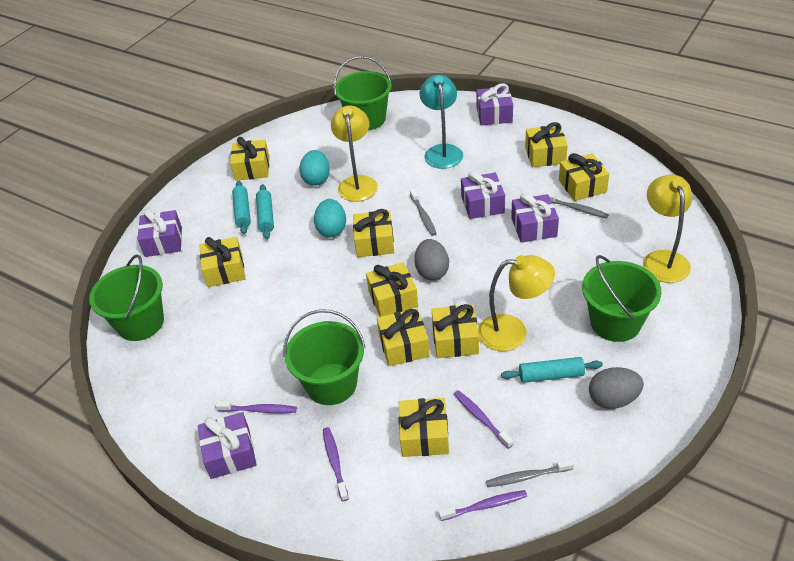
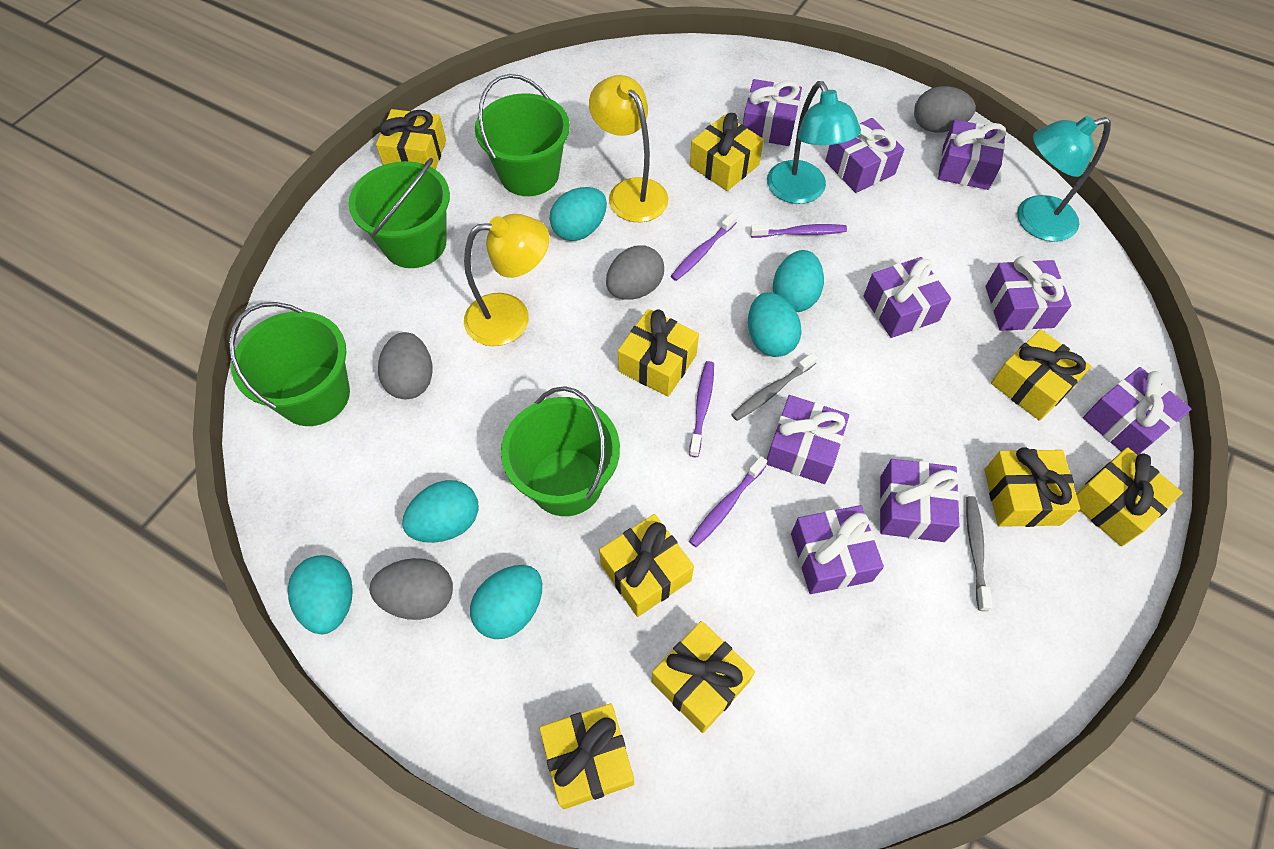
grey egg: [414,239,449,281] [589,367,644,409] = 2 -> [370,558,453,620] [378,332,432,399] [606,245,664,300] [914,86,976,132] = 4
grey toothbrush: [410,189,437,236] [486,459,574,487] [544,192,609,218] = 3 -> [731,353,818,421] [966,496,993,611] = 2
purple gift: [137,209,182,257] [198,412,257,479] [461,171,505,219] [476,83,513,126] [511,193,559,243] = 5 -> [743,79,802,146] [766,395,849,484] [791,505,884,594] [825,118,904,193] [863,257,951,338] [879,459,959,542] [938,119,1006,190] [985,256,1071,331] [1083,367,1192,455] = 9
turquoise egg: [299,150,330,186] [314,199,346,237] = 2 -> [288,555,353,634] [402,480,478,543] [470,565,542,639] [550,187,607,241] [748,292,802,357] [773,250,824,312] = 6
turquoise lamp: [420,75,463,169] = 1 -> [767,81,861,204] [1017,116,1111,242] = 2
turquoise rolling pin: [232,181,251,234] [256,184,274,239] [501,357,603,383] = 3 -> none = 0
yellow lamp: [331,105,378,202] [478,255,555,351] [643,175,692,283] = 3 -> [464,214,549,346] [589,75,668,222] = 2

